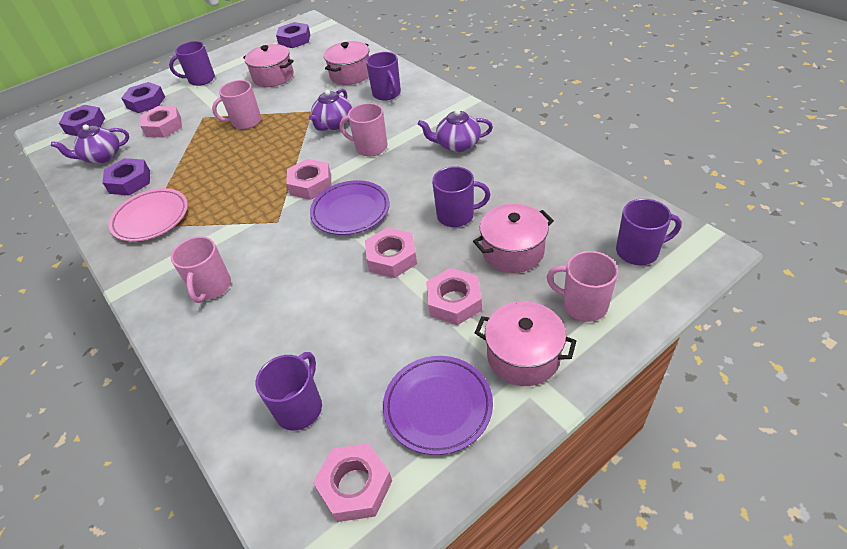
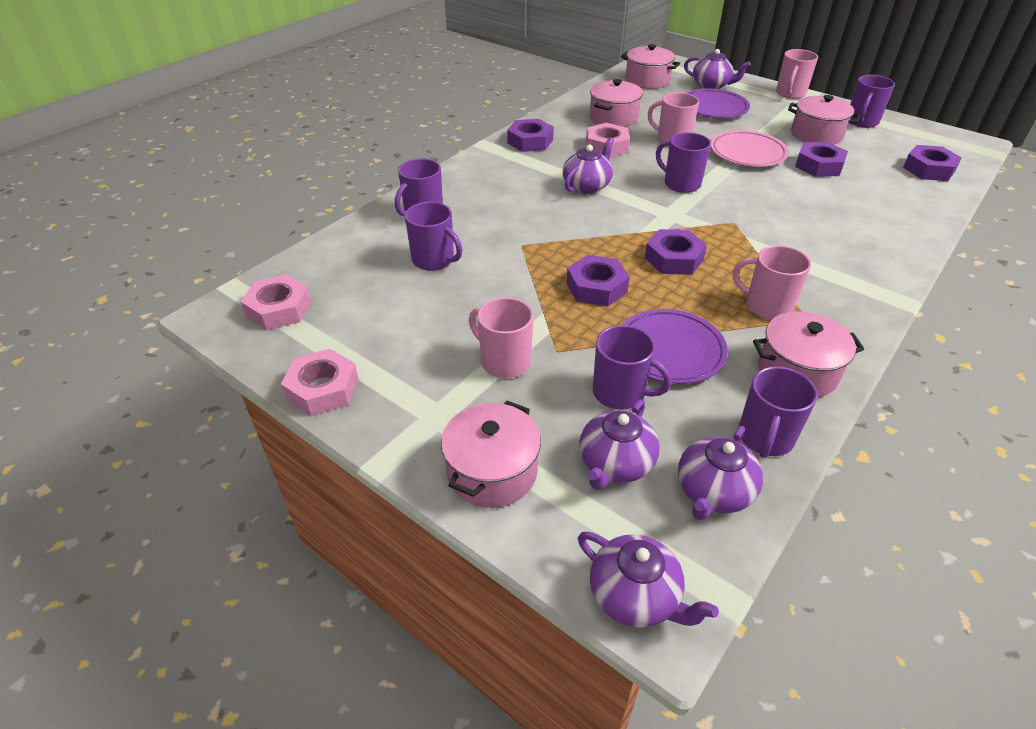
pink nut: [140,106,182,138] [286,159,331,200] [313,443,392,522] [365,227,417,278] [426,268,482,325] = 5 -> [241,274,311,330] [281,349,359,416] [586,123,630,157] = 3
pink pot: [243,44,294,87] [324,41,369,85] [473,204,554,273] [475,301,576,386] = 4 -> [441,401,541,508] [590,79,643,127] [621,44,680,89] [753,311,864,398] [788,95,860,144] = 5
purple mug: [169,41,215,86] [256,352,322,431] [366,52,401,101] [432,166,490,227] [616,199,682,265] = 5 -> [395,158,443,216] [405,202,462,271] [593,325,671,410] [656,132,711,193] [739,366,817,458] [850,75,895,128] = 6
purple nut: [59,105,105,136] [102,158,150,196] [121,82,165,113] [276,22,310,48] = 4 -> [507,119,554,152] [566,255,630,307] [645,229,707,275] [795,142,848,177] [903,145,962,181] = 5
purple teapot: [51,124,129,164] [309,89,352,131] [418,109,493,152] = 3 -> [562,137,614,194] [578,532,719,628] [579,399,659,490] [678,426,763,520] [684,49,751,89] = 5

